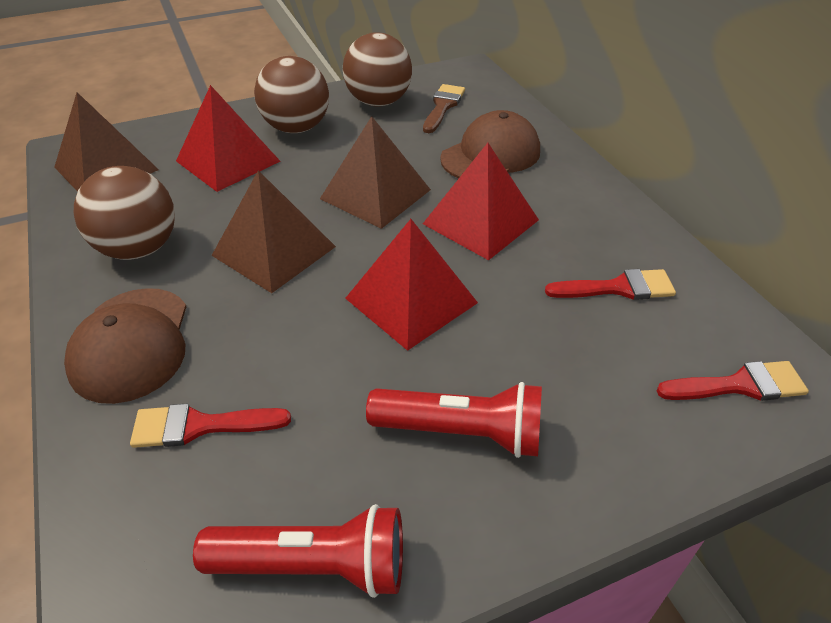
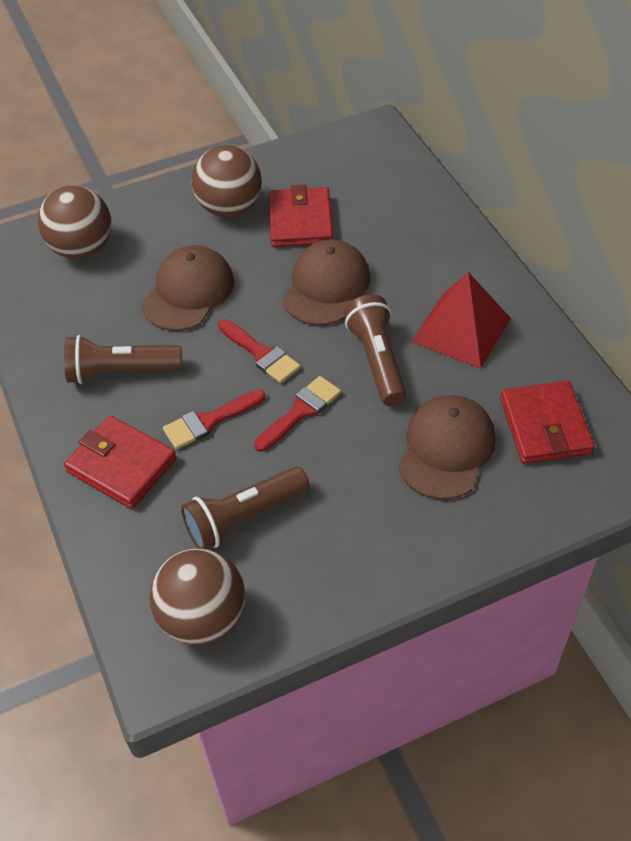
brown brush: [423,84,465,133] = 1 -> none = 0
brown cap: [64,288,186,404] [440,110,540,178] = 2 -> [142,245,234,331] [283,239,370,325] [398,395,496,499] = 3
brown flashlight: none = 0 -> [64,335,182,384] [181,466,310,549] [344,294,407,406] = 3
brown pyramid: [54,92,159,192] [212,170,336,293] [320,116,431,229] = 3 -> none = 0
red flashlight: [193,504,403,598] [366,382,542,458] = 2 -> none = 0
red pyramid: [176,85,281,192] [345,219,478,351] [423,143,539,260] = 3 -> [412,272,511,369] = 1
red wallet: none = 0 -> [64,416,177,509] [269,185,333,247] [500,381,595,464] = 3

